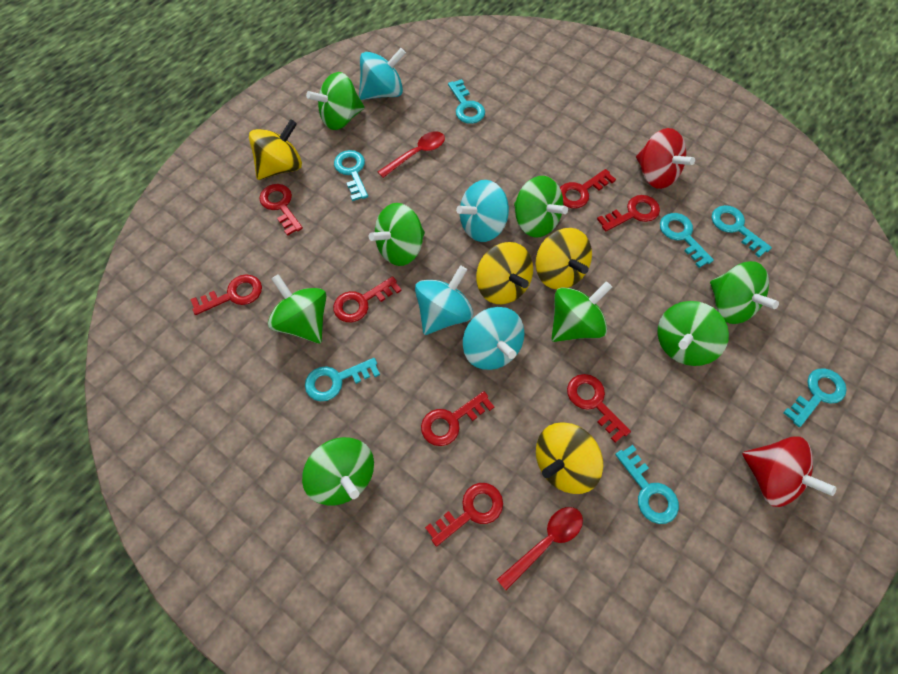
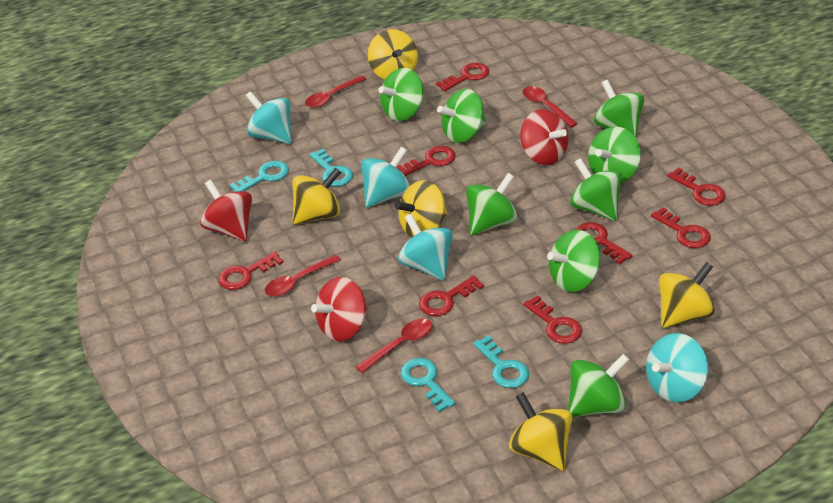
red spinning top: [636,128,695,189] [742,436,837,507] = 2 -> [200,180,252,241] [311,277,368,341] [520,109,568,165] = 3
red spoon: [378,131,445,178] [497,507,583,590] = 2 -> [265,254,341,297] [305,75,366,108] [356,318,433,373] [523,86,578,127] = 4
turquoise key: [305,358,380,401] [334,150,368,201] [448,79,485,124] [615,445,679,524] [660,213,714,268] [712,205,772,257] [783,368,847,427] = 7 -> [229,160,289,192] [309,149,353,187] [401,358,456,412] [473,335,529,388] = 4
yellow spinning top: [249,119,302,180] [476,242,533,304] [536,228,592,289] [536,422,603,494] = 4 -> [292,168,341,225] [368,29,418,79] [394,180,447,237] [509,392,573,471] [659,262,715,328] = 5

